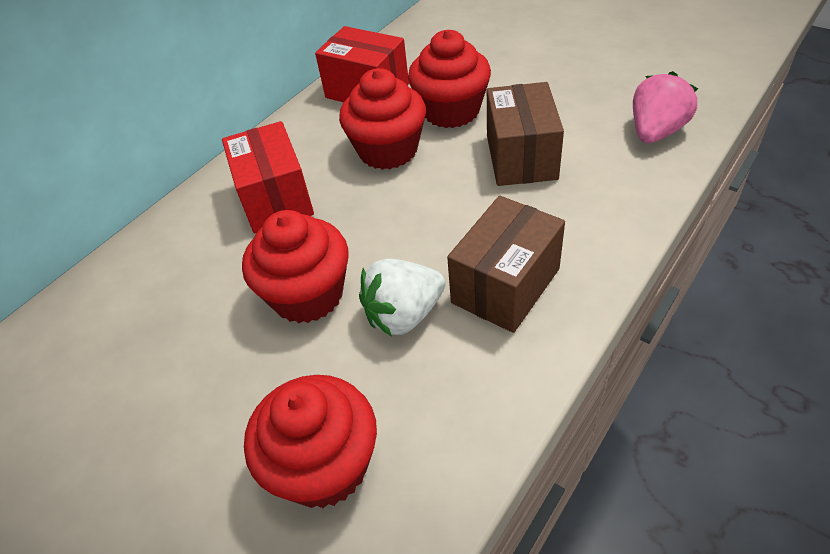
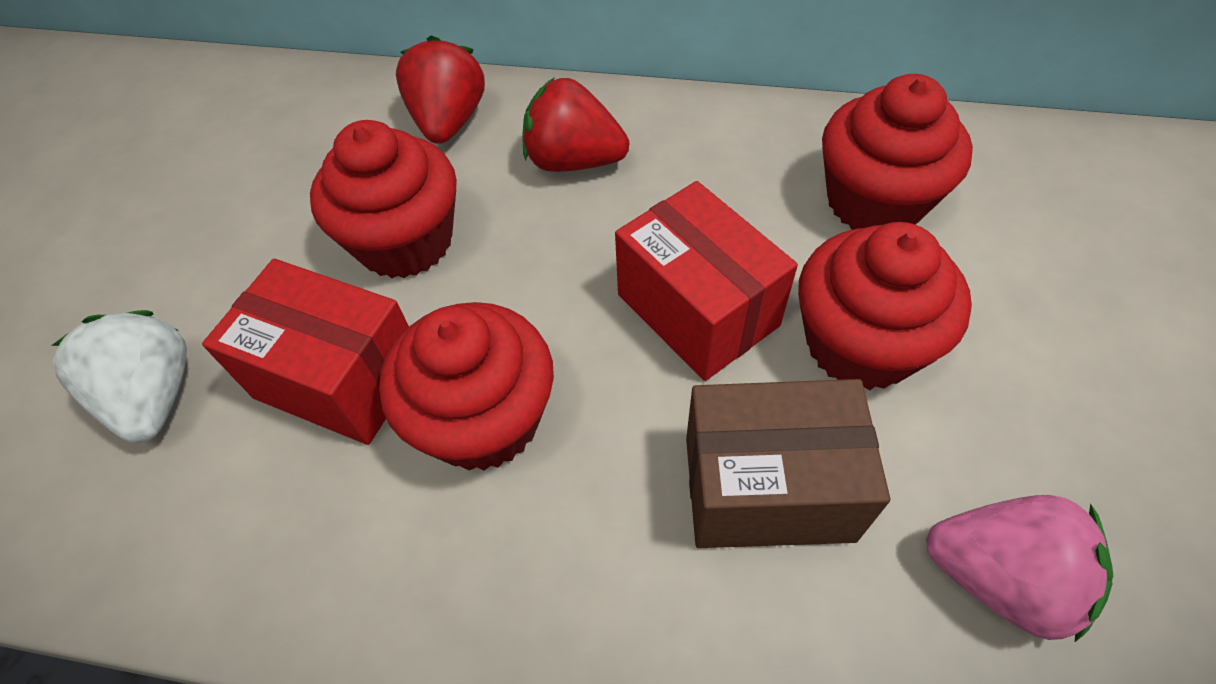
brown box: [447,196,565,333] [487,82,564,186] = 2 -> [686,379,890,548] = 1
red strawberry: none = 0 -> [396,36,485,144] [522,77,629,172] = 2

